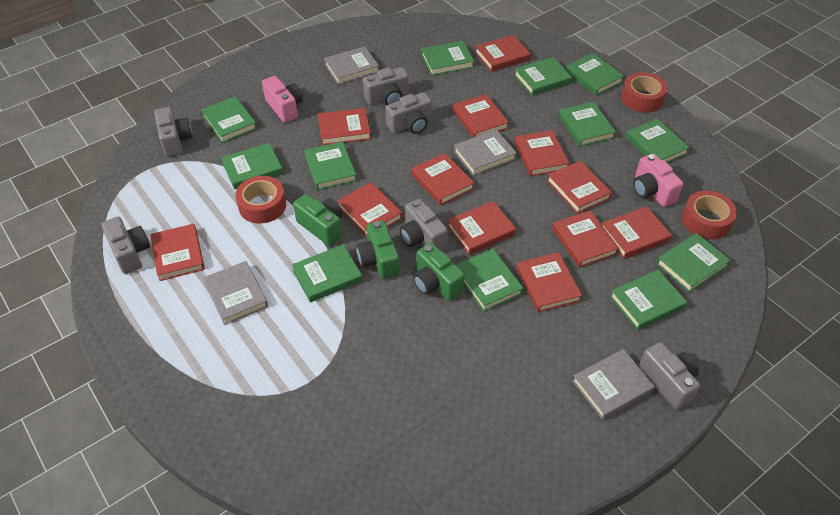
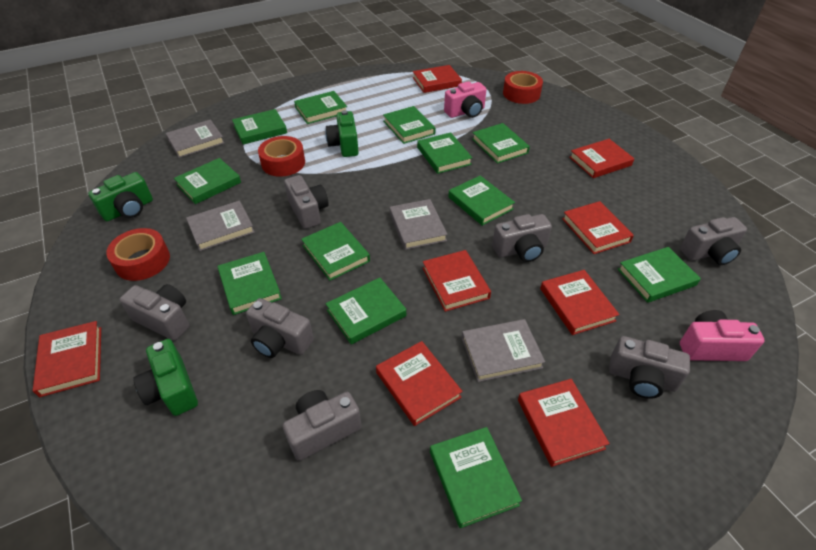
grey camera: [101,217,150,274] [154,107,193,157] [363,67,409,105] [385,92,432,134] [400,199,448,251] [639,342,700,410] = 6 -> [119,284,189,341] [246,298,314,358] [283,390,362,461] [284,175,329,229] [492,214,552,262] [609,336,690,399] [680,217,747,265] = 7
red book: [150,224,205,281] [318,108,371,145] [337,182,403,237] [412,153,474,205] [447,201,516,255] [453,94,509,138] [475,35,531,72] [515,130,570,176] [517,252,582,312] [547,161,612,214] [552,210,619,268] [602,206,672,259] = 12 -> [33,321,101,397] [376,341,463,426] [413,65,462,93] [423,250,491,312] [518,379,610,467] [540,270,620,335] [562,201,634,254] [569,139,634,178] = 8

